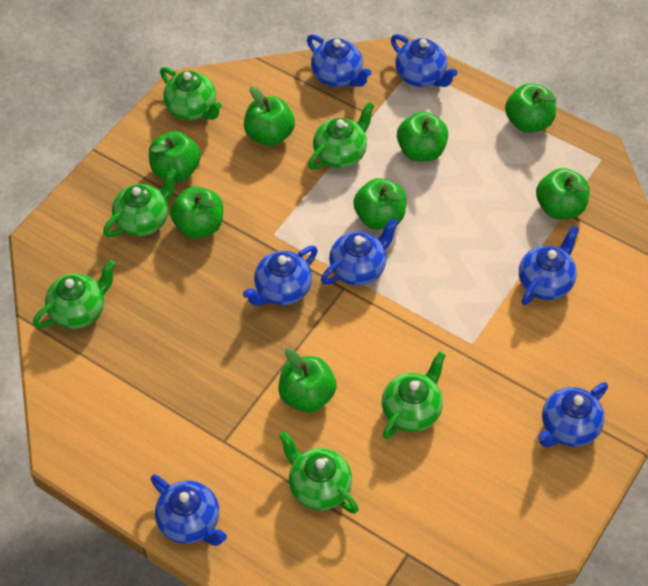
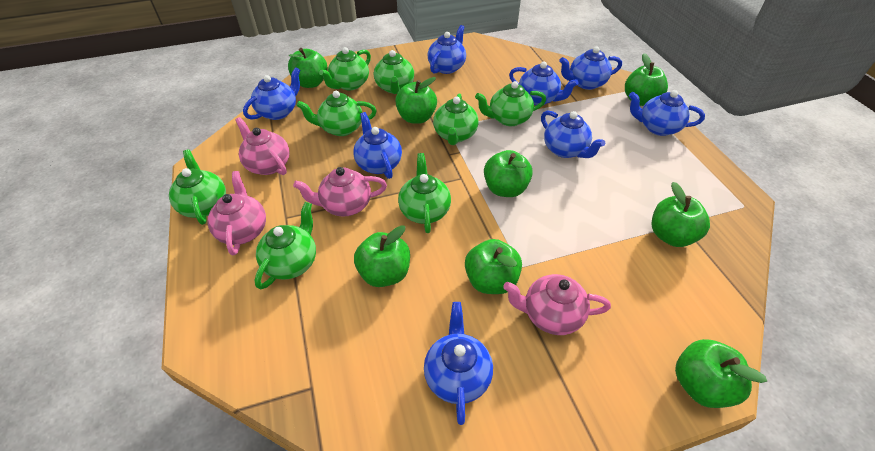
blue teapot: [150,475,227,546] [243,246,318,306] [307,34,371,87] [321,218,398,286] [391,34,457,87] [519,225,579,305] [538,382,608,447] = 7 -> [243,67,300,120] [353,112,402,179] [424,302,493,425] [428,25,466,74] [509,62,578,105] [541,110,605,158] [559,47,622,90] [629,90,705,136] = 8
green teapot: [33,260,116,329] [103,168,177,237] [160,67,222,120] [279,431,359,514] [308,102,375,170] [382,351,446,439] = 6 -> [169,150,226,225] [255,202,316,290] [296,91,377,136] [319,47,371,90] [374,50,414,94] [398,153,451,233] [433,93,479,145] [475,81,546,126] = 8
pink teapot: none = 0 -> [208,171,266,255] [235,117,289,175] [293,167,387,217] [503,274,611,335] = 4

